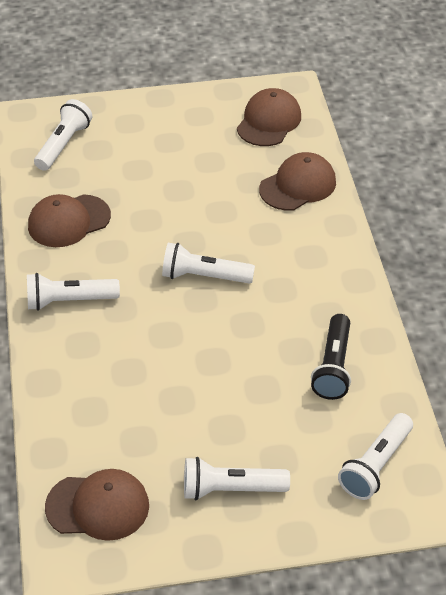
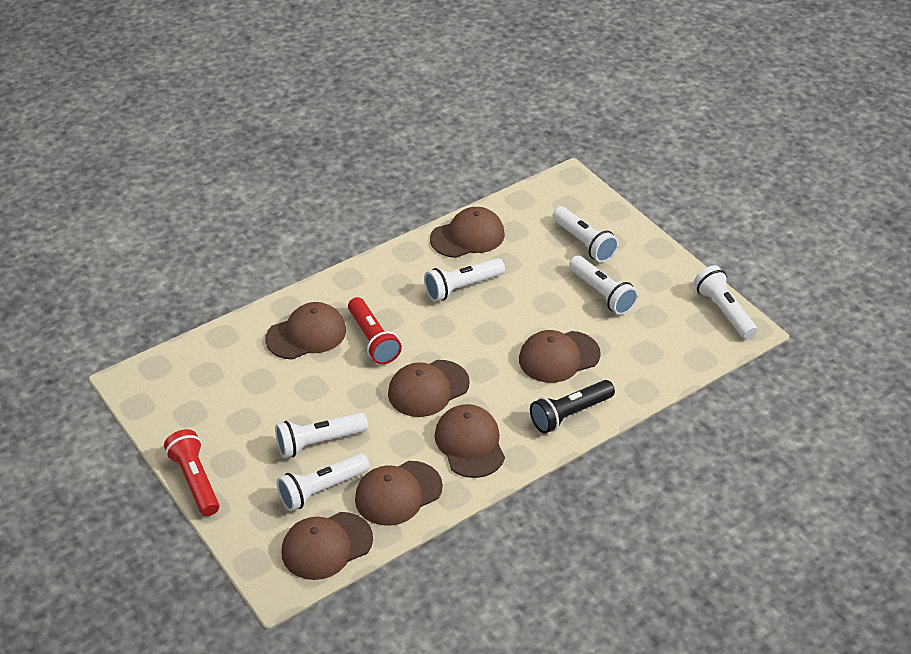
brown cap: [28,194,111,247] [45,469,149,541] [237,88,301,146] [259,152,336,211] = 4 -> [265,302,346,360] [281,512,373,580] [355,461,443,526] [388,360,470,417] [430,207,505,258] [434,404,505,478] [519,330,601,383] = 7
red flashlight: none = 0 -> [164,429,219,516] [348,297,402,364] = 2
white flashlight: [27,273,120,311] [34,99,92,171] [162,243,255,284] [184,457,290,500] [338,413,413,500] = 5 -> [275,412,368,458] [277,453,370,511] [424,258,505,302] [553,207,619,263] [569,256,638,315] [694,265,757,339] = 6

